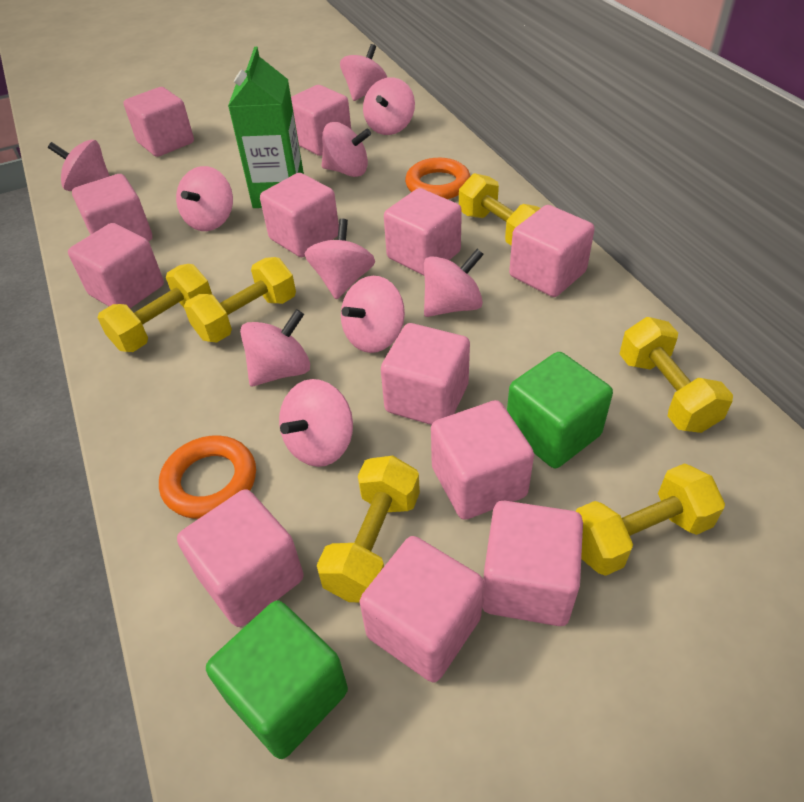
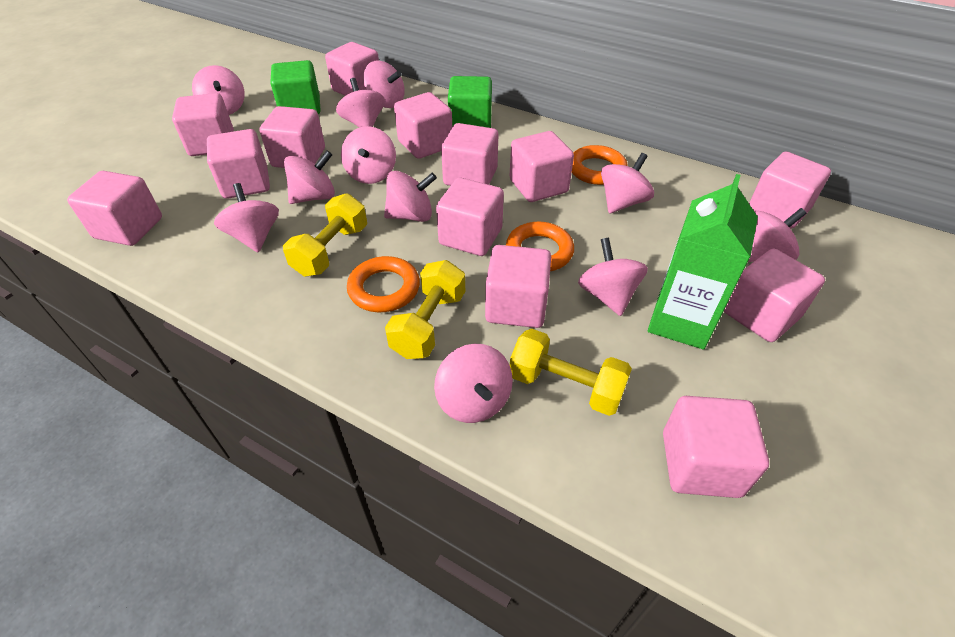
orange ring: [159,435,256,519] [405,158,470,199] = 2 -> [347,256,420,312] [506,222,574,271] [572,145,628,185] = 3
pink cube: [68,223,164,308] [72,174,152,241] [123,87,194,157] [177,489,304,627] [260,173,339,257] [291,85,351,156] [360,536,484,682] [381,323,470,425] [384,188,462,276] [431,400,534,520] [482,501,583,626] [509,205,595,297] = 12 -> [67,171,162,246] [172,93,234,156] [207,129,270,199] [259,106,325,168] [325,42,379,96] [394,92,452,159] [436,178,504,256] [441,123,498,186] [485,245,551,328] [510,131,574,202] [663,396,769,498] [724,249,825,342] [749,151,831,229] = 13
pink spinning top: [48,139,110,191] [176,166,233,231] [240,309,310,386] [279,379,353,467] [305,219,375,300] [322,122,371,177] [340,44,387,101] [341,276,405,353] [363,77,415,135] [424,249,484,317] = 10 -> [192,65,245,115] [214,183,279,253] [284,151,335,204] [336,78,385,128] [341,126,396,184] [363,60,405,108] [384,171,437,222] [434,344,513,423] [578,238,648,316] [601,153,654,214] [748,208,807,262] = 11
yellow dumbbell: [97,264,212,352] [184,257,296,343] [317,456,420,602] [459,173,541,245] [575,463,725,576] [620,317,733,433] = 6 -> [283,193,367,277] [385,260,465,359] [510,329,632,416] = 3

